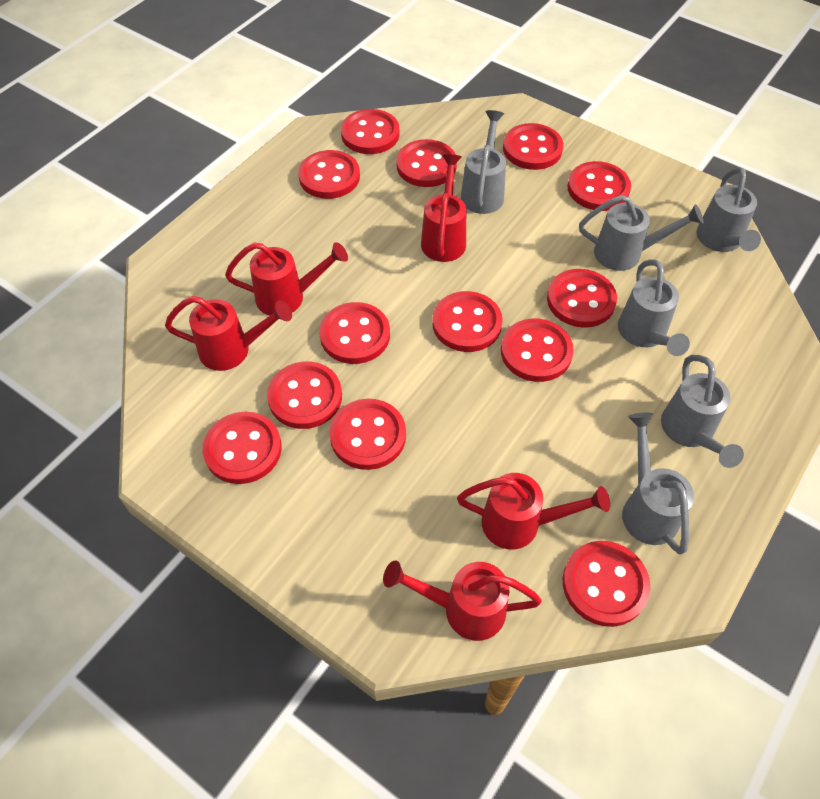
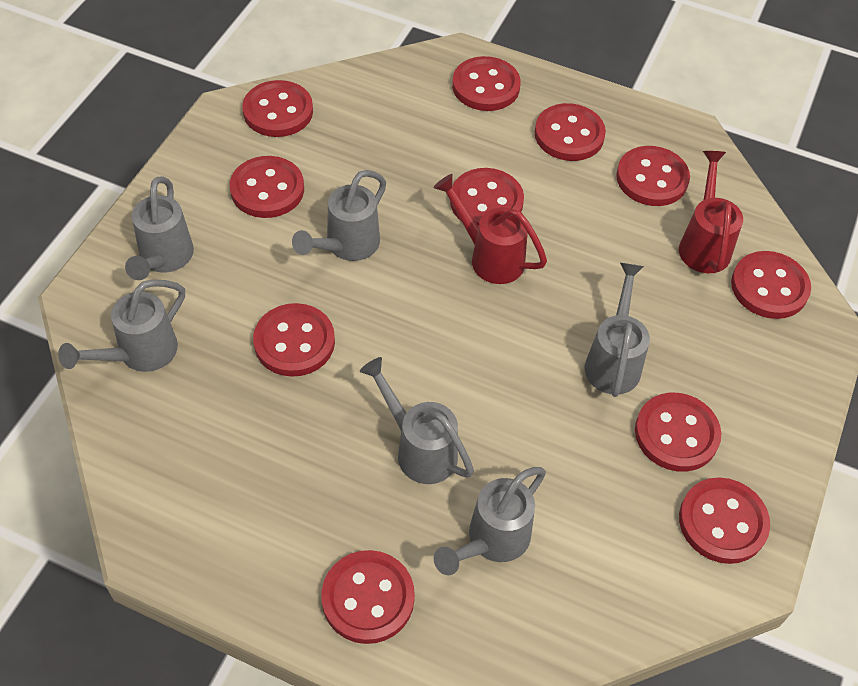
red button: [203,412,282,484] [267,362,342,429] [298,150,360,199] [319,302,390,364] [329,399,406,470] [341,109,399,154] [396,139,457,187] [432,291,503,352] [501,318,574,382] [503,123,563,170] [547,269,617,328] [563,541,651,627] [567,161,631,211] = 13 -> [230,156,304,218] [242,80,313,137] [253,303,335,377] [321,550,415,644] [450,168,524,226] [452,56,521,111] [535,103,606,161] [616,146,690,206] [635,393,721,472] [679,477,770,564] [731,251,811,319] = 11
red watering can: [165,296,292,371] [225,242,348,316] [383,560,542,641] [421,154,466,262] [457,473,610,549] = 5 -> [433,174,547,284] [679,151,743,273] = 2

